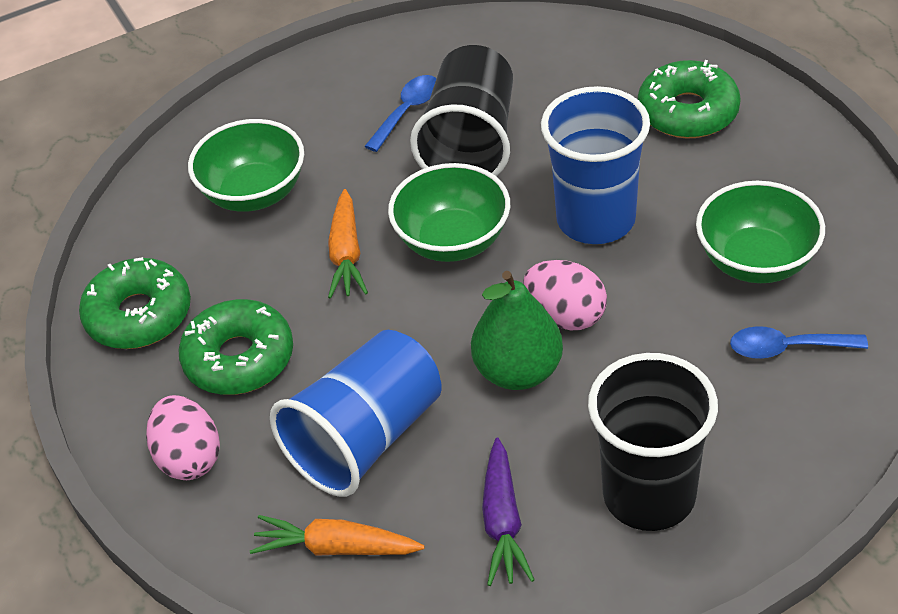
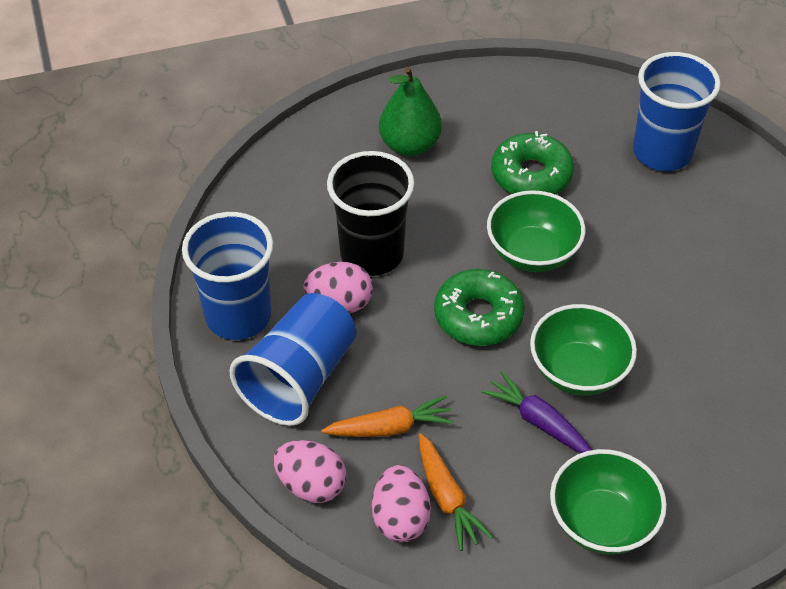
black cup: [410,45,513,177] [588,353,718,531] = 2 -> [327,151,414,276] = 1
blue cup: [270,330,442,497] [541,86,650,244] = 2 -> [182,212,273,340] [229,293,356,426] [633,52,721,171] = 3
blue spoon: [364,75,437,152] [730,326,868,359] = 2 -> none = 0
green donut: [79,257,191,349] [178,299,293,395] [638,60,741,138] = 3 -> [434,269,525,346] [491,131,574,195] = 2
pink egg: [146,395,220,480] [523,260,607,330] = 2 -> [274,440,346,503] [303,262,373,313] [372,465,431,542] = 3

